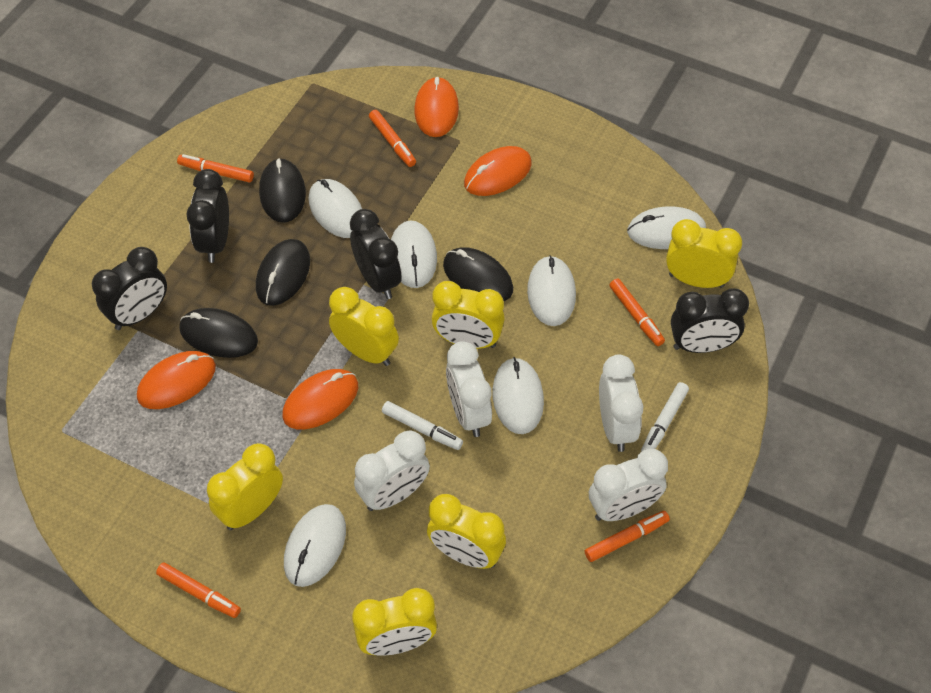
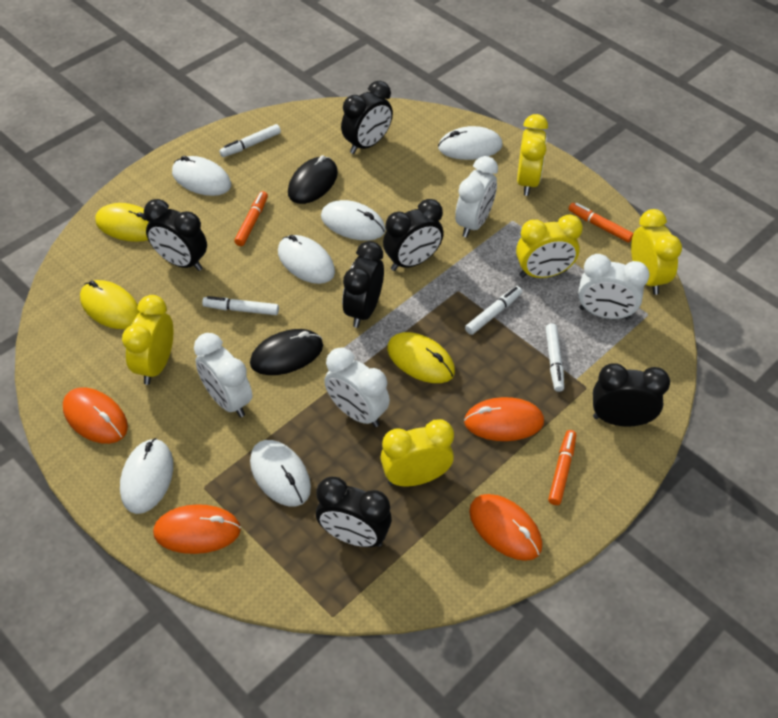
black clock: [92,247,167,330] [186,169,229,263] [350,209,402,299] [671,288,749,353] = 4 -> [144,199,207,271] [316,477,392,547] [341,81,393,154] [342,241,384,328] [383,199,444,271] [593,363,670,427] = 6
black mouse: [179,308,258,358] [256,239,310,306] [259,158,306,223] [443,247,513,301] = 4 -> [250,329,323,375] [288,155,338,204] = 2
orange marker: [156,562,241,618] [177,154,254,183] [369,110,416,167] [585,511,670,562] [610,278,665,346] = 5 -> [234,191,268,246] [548,430,576,505] [568,203,634,242] = 3
white marker: [382,401,463,450] [641,382,689,452] = 2 -> [202,296,279,315] [219,124,281,157] [465,286,522,335] [546,323,564,392] = 4
yellow clock: [207,443,283,530] [329,287,399,366] [352,588,437,656] [427,494,506,569] [432,281,505,349] [666,219,742,288] = 6 -> [122,295,173,385] [380,419,454,486] [516,215,583,278] [517,114,548,196] [631,209,682,295] = 5
yellow mouse: none = 0 -> [80,280,140,329] [95,203,150,242] [387,332,455,383] = 3

